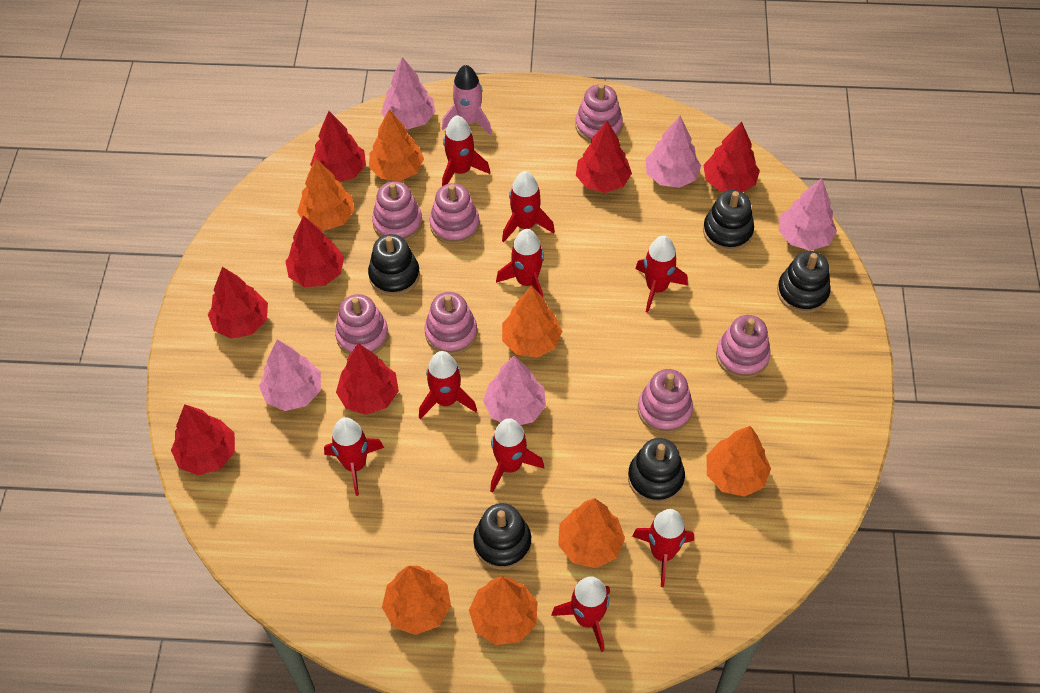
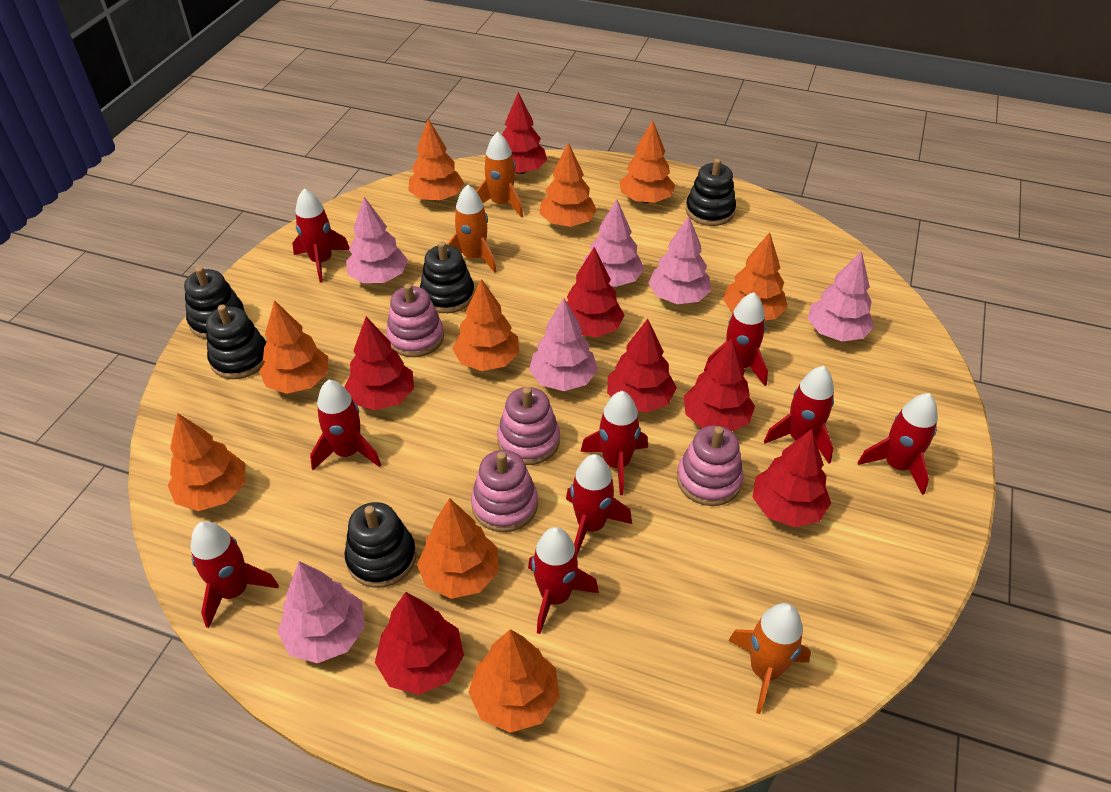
orange rocket: none = 0 -> [447,185,497,273] [476,132,523,217] [728,603,811,714] = 3
orange tree: [297,158,354,231] [369,109,424,181] [382,566,451,635] [469,576,538,645] [502,286,562,357] [558,498,625,568] [707,426,771,497] = 7 -> [168,413,246,511] [259,300,328,394] [408,118,464,201] [417,498,498,599] [453,279,519,371] [468,629,560,733] [539,142,597,227] [620,120,675,203] [723,232,788,320] = 9
pink rocket: [442,64,492,135] = 1 -> none = 0
pink stacking toy: [335,294,388,355] [372,181,422,241] [425,292,477,355] [429,183,480,244] [575,84,623,142] [638,369,693,433] [716,315,771,378] = 7 -> [386,284,444,357] [471,450,538,532] [497,387,560,465] [677,425,743,506] = 4
pink tree: [259,340,321,411] [381,57,436,129] [483,356,546,425] [646,116,701,188] [779,178,837,251] = 5 -> [278,561,365,663] [346,197,408,283] [529,298,598,391] [584,199,644,287] [648,216,711,304] [808,251,874,342] = 6

